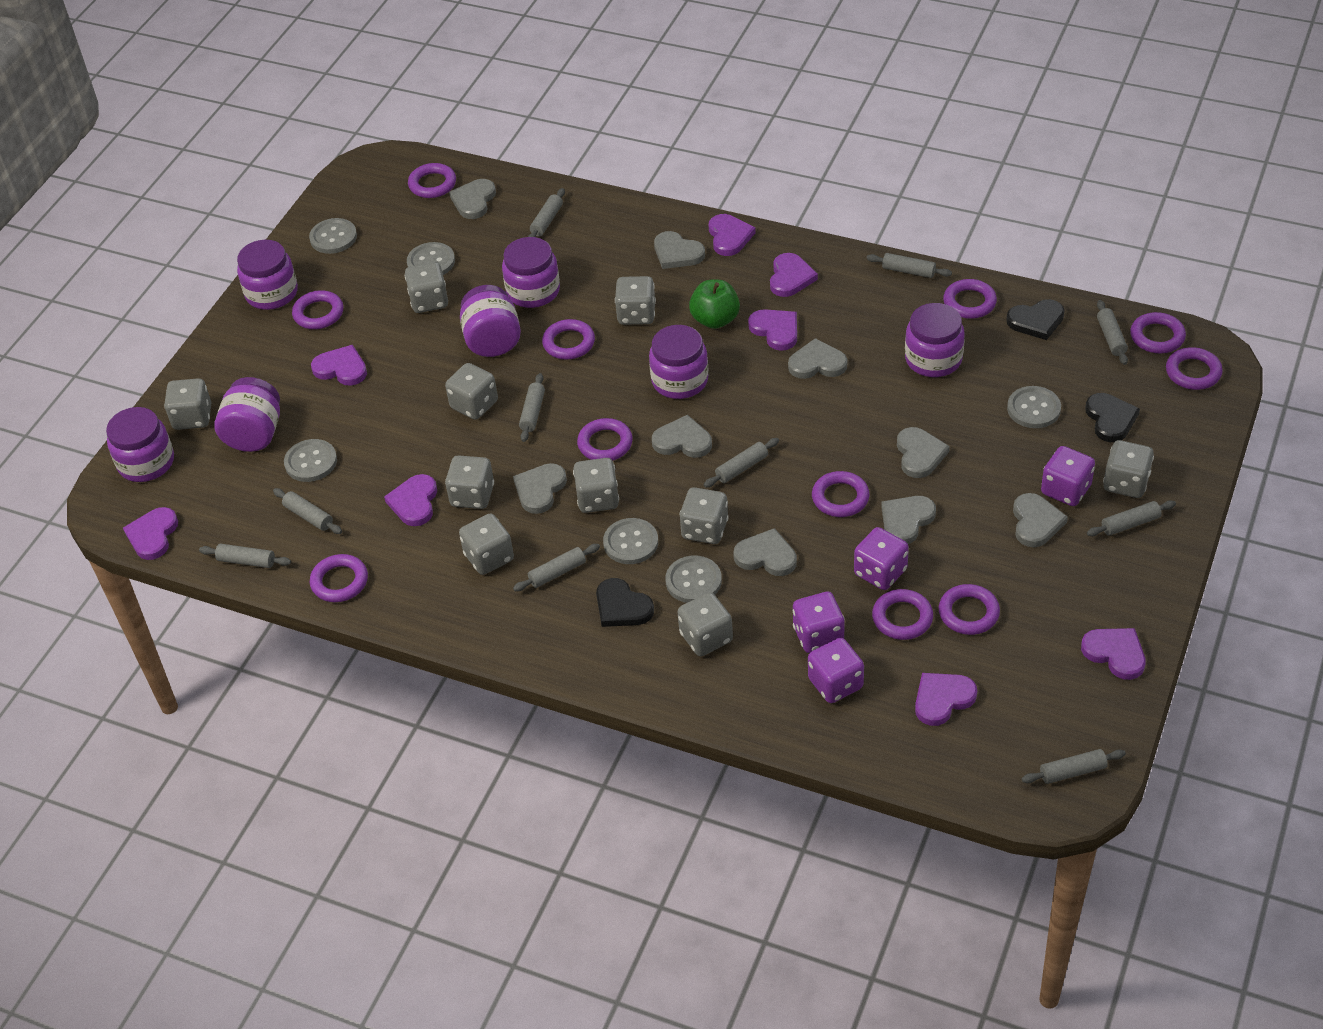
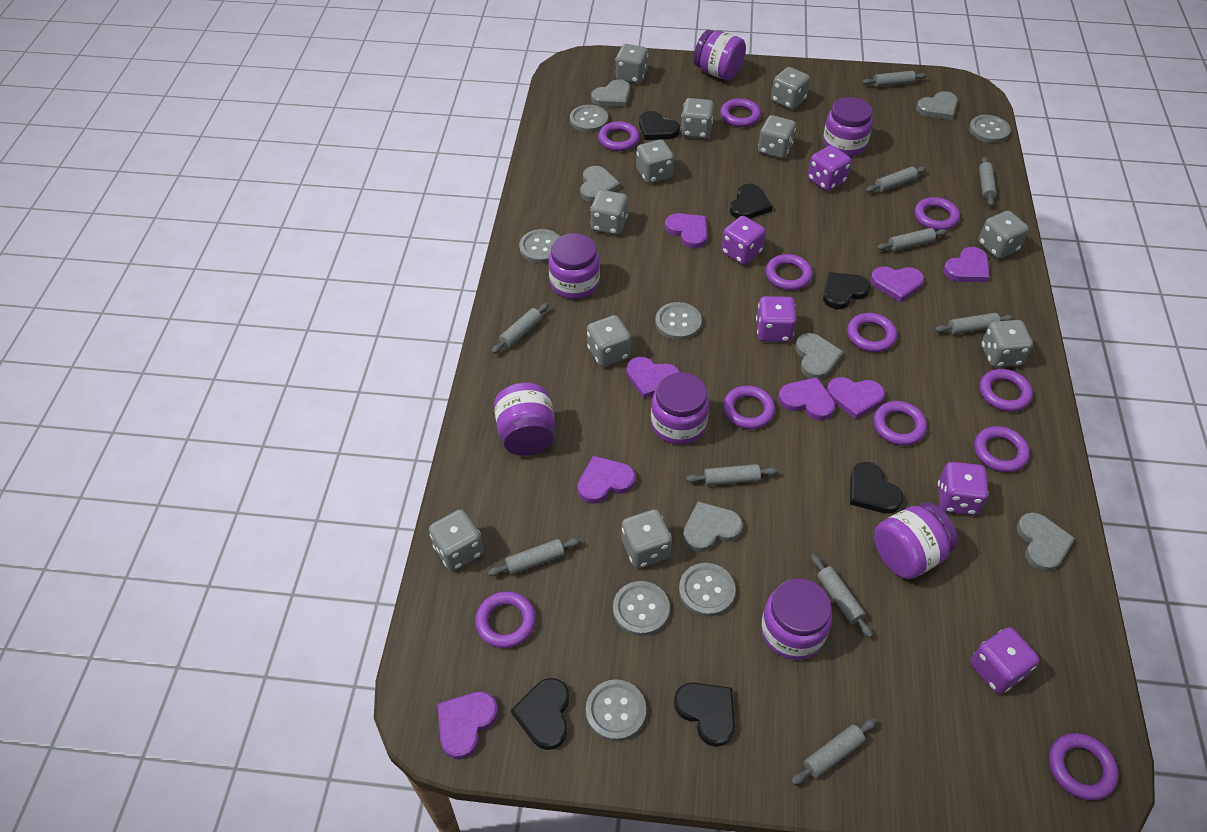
black heart: [596,578,654,627] [1006,299,1065,340] [1085,393,1140,442] = 3 -> [511,678,569,750] [639,111,680,140] [674,682,735,747] [730,184,772,219] [823,272,871,309] [850,462,904,514] = 6
green apple: [689,280,740,329] = 1 -> none = 0
grey button: [284,439,337,482] [309,218,357,254] [407,242,455,275] [603,518,658,564] [665,555,722,603] [1007,386,1061,428] = 6 -> [519,229,560,263] [570,105,608,132] [586,679,646,741] [613,581,670,636] [655,302,702,340] [679,563,736,617] [969,115,1011,143] = 7
grey dice: [164,378,211,430] [405,262,448,313] [445,363,498,420] [445,455,494,509] [459,513,514,575] [573,458,619,513] [615,276,656,325] [678,592,733,656] [679,487,729,544] [1103,440,1154,498] = 10 -> [429,509,484,571] [587,315,631,367] [590,190,628,235] [615,44,648,84] [622,509,672,568] [636,140,674,184] [681,98,714,139] [758,115,796,159] [771,67,810,110] [978,211,1029,259] [981,320,1033,368] = 11
grey heart: [449,179,496,219] [513,463,567,514] [652,415,712,458] [654,231,705,269] [733,528,797,576] [788,338,847,379] [881,496,936,544] [897,427,950,478] [1013,493,1068,547] = 9 -> [580,166,620,202] [591,79,630,107] [683,501,743,552] [795,333,844,379] [916,91,958,120] [1017,512,1075,572] = 6
purple dice: [793,591,845,653] [808,638,864,703] [854,527,909,590] [1041,446,1095,506] = 4 -> [721,216,766,265] [756,296,797,342] [808,145,851,191] [938,462,989,515] [970,627,1040,694] = 5

